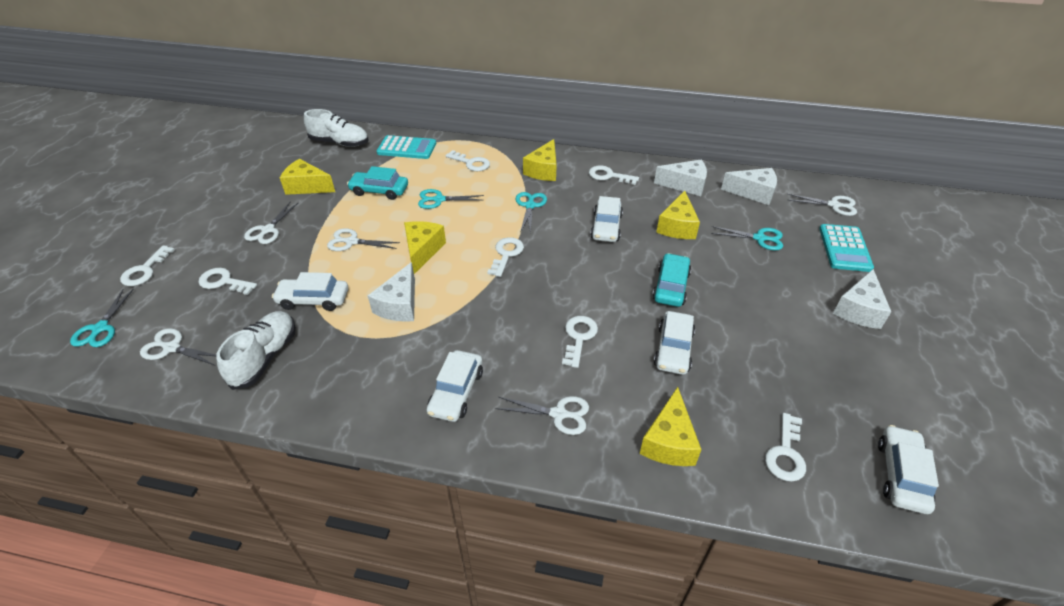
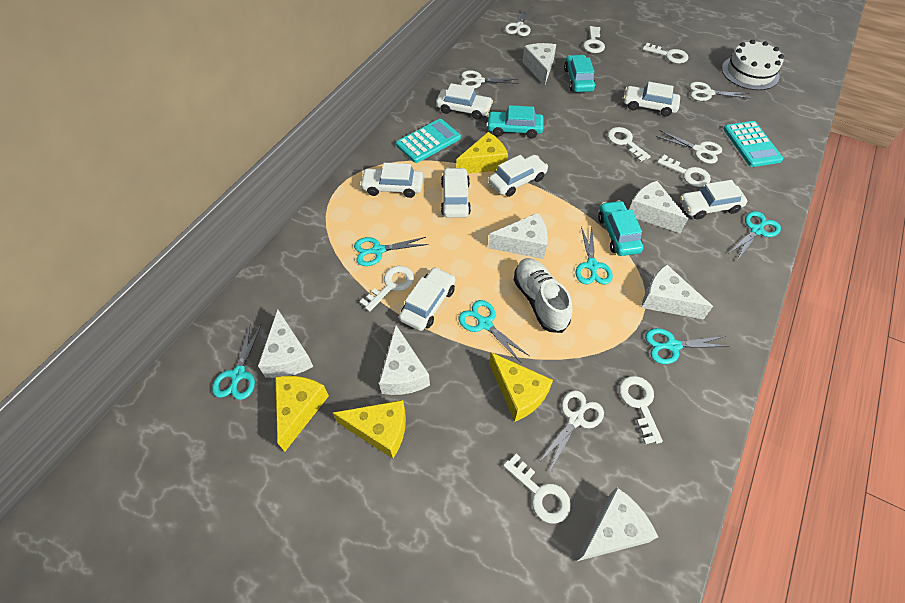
turquoise car: [347,166,408,200] [652,253,691,307] = 2 -> [486,105,544,138] [564,55,595,92] [598,200,644,256] = 3
turquoise scissors: [70,288,134,347] [418,189,484,209] [515,192,547,234] [711,226,783,250] = 4 -> [212,325,261,400] [354,237,428,266] [459,300,529,361] [575,226,613,284] [645,328,731,364] [728,211,781,260] = 6
white cake: none = 0 -> [722,40,784,90] = 1
white car: [272,272,348,311] [427,350,483,422] [590,196,623,242] [654,311,695,375] [878,425,939,514] = 5 -> [360,163,423,198] [399,267,456,331] [436,83,493,120] [441,167,471,218] [488,155,548,197] [623,82,680,116] [680,180,747,220] = 7
white cheese: [368,262,415,322] [654,160,707,196] [721,168,777,205] [833,269,891,329] = 4 -> [258,309,313,378] [379,325,430,395] [488,213,548,259] [523,43,556,86] [577,488,658,561] [629,181,688,233] [641,264,713,319] = 7
white shoe: [216,311,296,390] [304,109,369,147] = 2 -> [514,258,573,333] = 1
yellow cheese: [280,159,335,195] [404,221,446,274] [523,139,557,181] [640,387,702,466] [657,191,700,239] = 5 -> [275,376,329,452] [333,400,406,459] [456,132,508,174] [489,352,553,422] = 4

